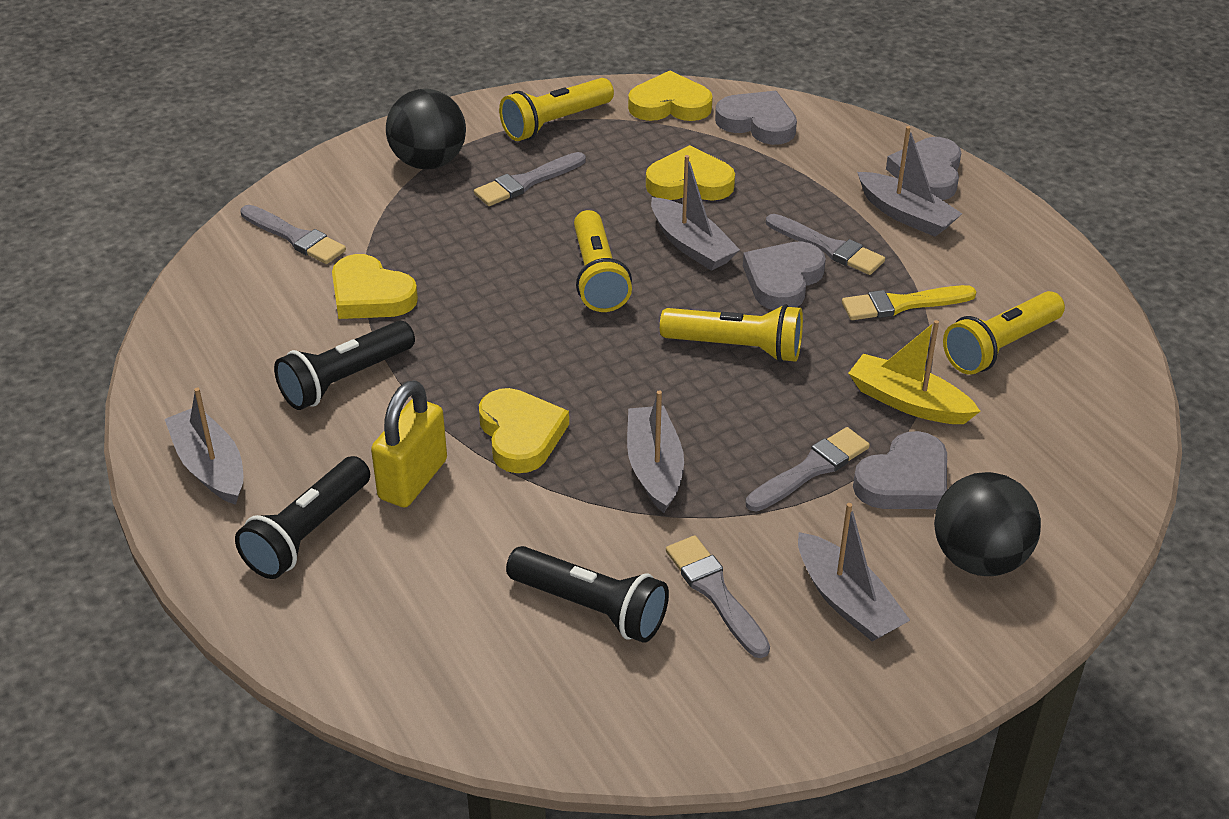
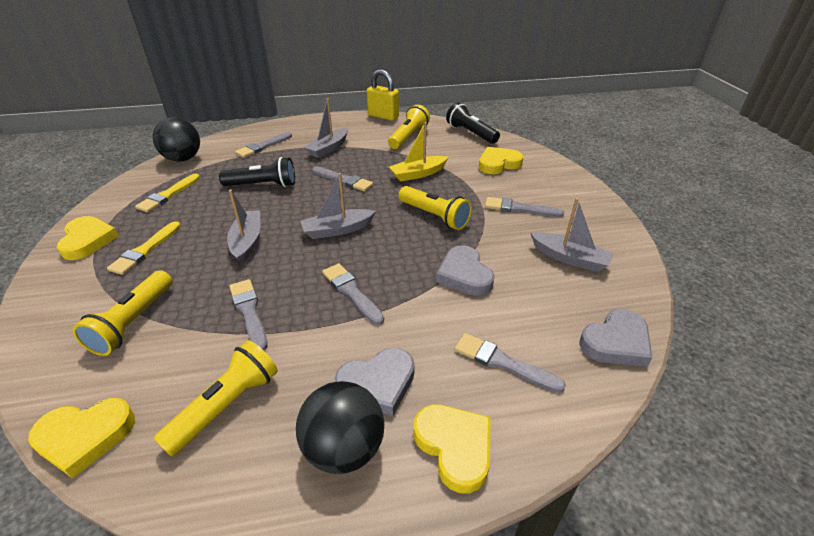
black flashlight: [235,456,370,579] [274,321,415,410] [506,546,669,643] = 3 -> [219,157,295,187] [446,102,500,144] = 2
grey boat: [165,388,243,505] [627,391,684,513] [651,155,740,271] [798,503,910,642] [857,126,962,237] = 5 -> [227,190,260,264] [300,173,376,239] [304,98,348,158] [530,198,614,272] = 4
grey brush: [240,205,346,264] [474,152,586,206] [666,536,770,658] [746,427,870,512] [766,214,885,275] = 5 -> [229,279,268,350] [235,132,292,158] [312,167,373,191] [322,263,384,325] [455,333,566,393] [485,197,564,217] = 6
grey heart: [715,91,797,145] [743,241,826,310] [853,431,947,509] [886,137,961,200] = 4 -> [334,348,415,416] [436,245,495,296] [579,309,652,367] = 3
yellow brush: [842,285,977,320] = 1 -> [107,221,181,275] [135,174,200,212] = 2

